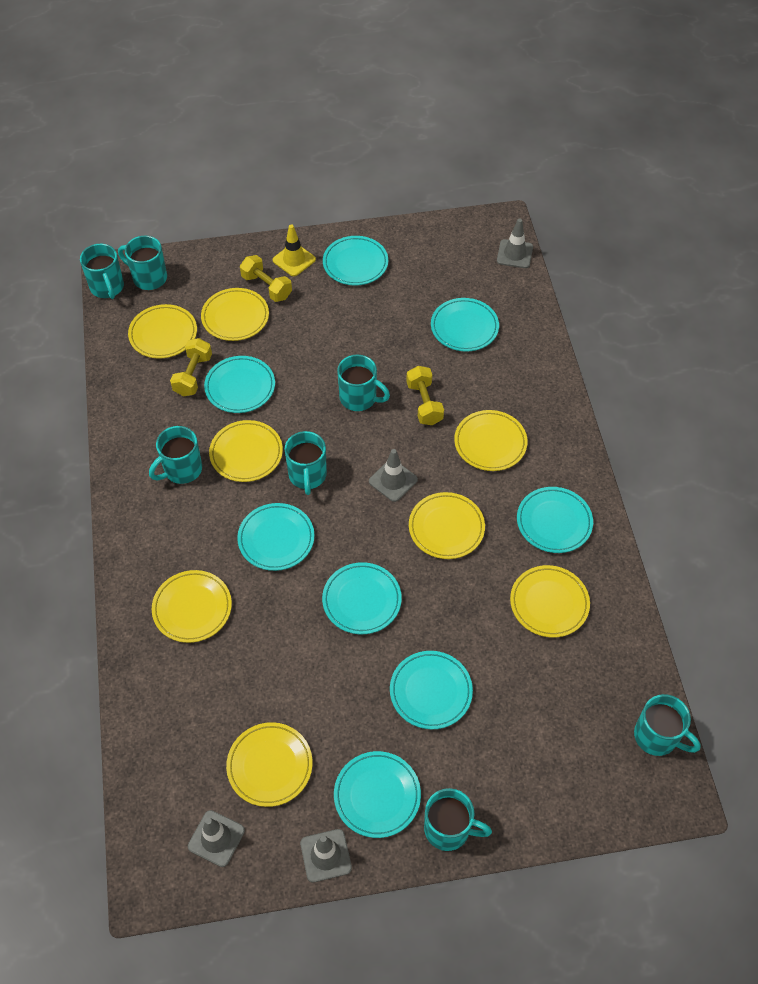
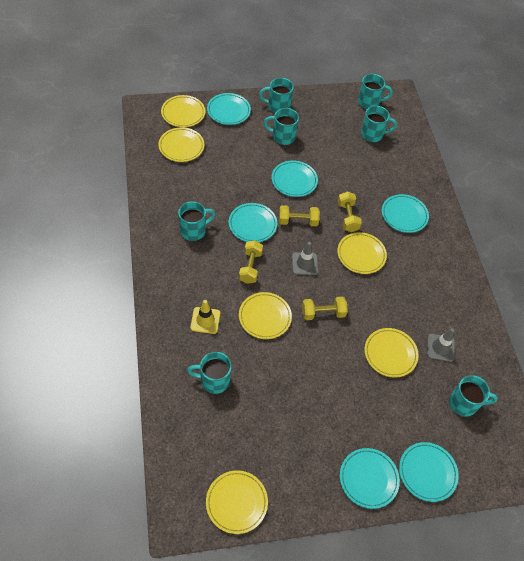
grey traffic cone: [188,810,245,867] [300,829,352,883] [369,449,418,502] [497,218,533,268] = 4 -> [292,242,318,275] [427,328,455,362] = 2
turquoise plate: [204,356,275,413] [237,503,314,571] [322,562,402,634] [323,236,388,285] [334,751,421,838] [390,651,473,729] [431,298,499,352] [517,487,593,553] = 8 -> [207,93,251,125] [229,203,277,242] [271,160,318,197] [340,448,400,509] [382,194,429,233] [399,442,459,502] = 6
yellow dumbbell: [170,338,212,396] [240,255,292,302] [406,366,444,425] = 3 -> [239,240,263,284] [279,205,320,226] [302,297,348,320] [338,191,362,232] = 4
yellow plate: [128,304,197,359] [152,570,232,643] [201,288,269,341] [209,420,283,482] [226,722,313,807] [409,492,485,559] [454,410,528,471] [510,565,590,638] = 8 -> [158,127,204,162] [161,95,205,127] [206,470,268,534] [239,292,292,339] [337,232,387,274] [364,328,419,378] = 6

